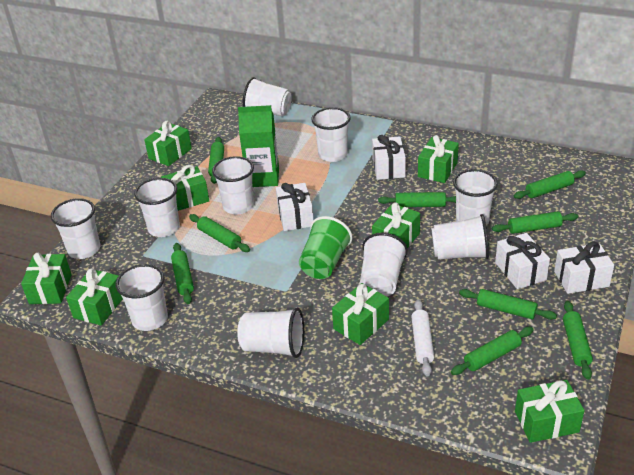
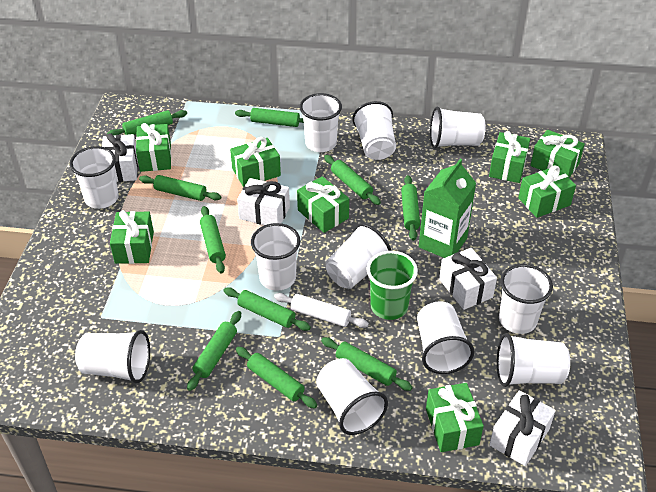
green rolling pin: [171,243,194,304] [189,214,250,252] [208,137,224,184] [378,192,456,207] [451,327,534,375] [459,289,557,320] [492,211,578,234] [514,170,586,199] [563,301,593,380] = 9 -> [107,110,187,136] [139,175,221,201] [187,311,241,391] [200,206,226,273] [223,287,311,331] [235,108,304,127] [236,347,317,409] [321,337,413,391] [324,155,381,205] [401,175,420,241] = 10
white cup: [51,198,100,259] [115,264,168,331] [134,178,180,237] [212,156,254,214] [237,308,304,358] [243,77,292,116] [312,107,351,162] [360,233,408,297] [431,214,489,259] [453,169,498,226] = 10 -> [70,146,119,209] [75,330,150,383] [251,223,300,291] [300,93,342,152] [316,358,388,435] [325,223,391,289] [352,101,396,160] [417,301,474,374] [430,107,486,148] [497,333,570,387] [499,264,553,334] = 11

